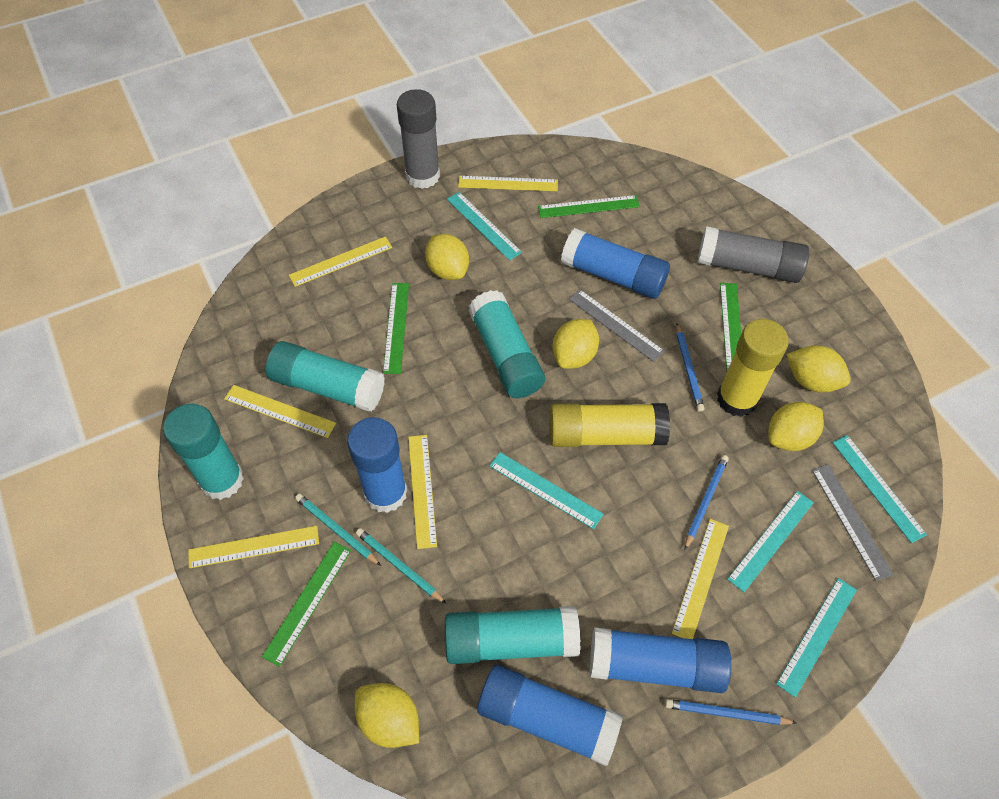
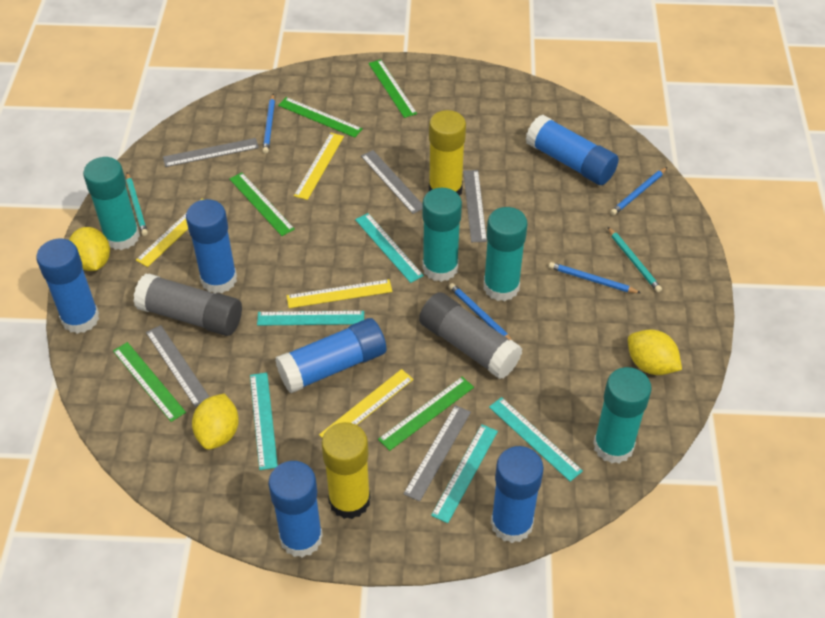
blue glue stick: [347,417,407,513] [477,665,623,766] [561,228,670,299] [590,627,731,693] = 4 -> [36,239,99,334] [186,199,237,294] [268,461,323,558] [275,318,386,393] [491,446,544,543] [525,115,619,185] = 6
blue pencil: [665,699,797,725] [676,324,704,412] [685,455,729,550] = 3 -> [263,94,275,153] [449,283,513,341] [549,262,641,293] [610,167,667,215] = 4
green ruler: [262,542,351,667] [383,283,409,374] [538,195,640,218] [720,283,741,371] = 4 -> [113,342,186,422] [229,172,295,236] [278,97,363,138] [368,59,417,118] [378,377,474,451] = 5
grey ruler: [569,290,665,362] [812,464,894,581] = 2 -> [146,325,209,407] [163,138,259,167] [361,150,423,214] [403,405,471,502] [463,170,487,242] = 5
yellow lemon: [355,683,419,748] [425,234,469,280] [552,319,599,369] [768,402,824,451] [786,345,851,393] = 5 -> [69,227,110,271] [192,394,239,450] [628,329,682,375] = 3
yellow ruler: [188,526,319,569] [224,385,336,438] [289,236,392,287] [408,435,437,549] [458,176,558,191] [672,519,729,639] = 6 -> [136,199,204,267] [287,279,392,308] [294,133,344,200] [319,369,413,437] = 4

